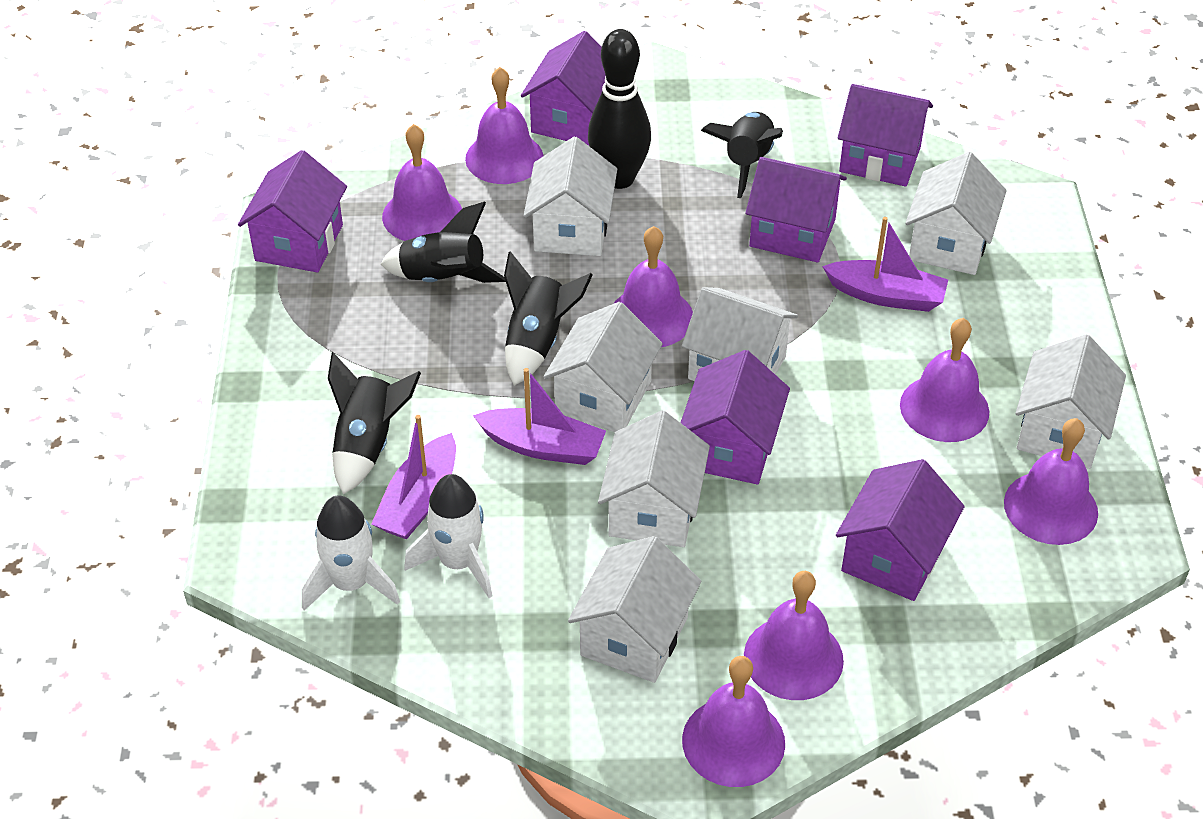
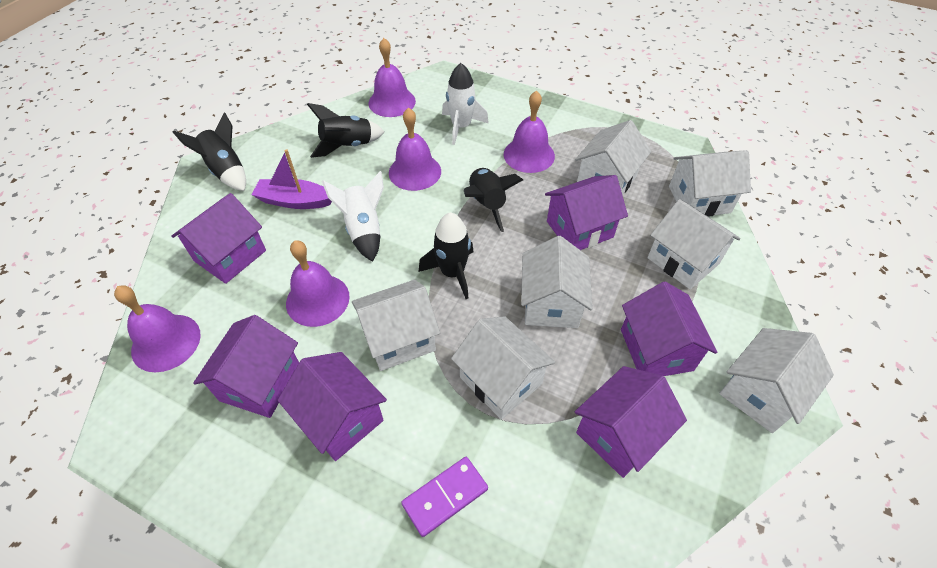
black bowling pin: [588,29,651,189] = 1 -> none = 0
purple bell: [382,124,462,241] [465,67,544,184] [613,226,693,347] [682,656,785,787] [744,571,844,700] [900,318,989,442] [1004,418,1098,545] = 7 -> [114,286,201,372] [286,240,350,327] [369,38,416,117] [389,108,441,191] [504,90,555,173] = 5
purple boat: [371,415,456,540] [473,368,606,465] [822,217,948,312] = 3 -> [252,149,332,209] = 1
purple domino: none = 0 -> [401,457,488,537] = 1

